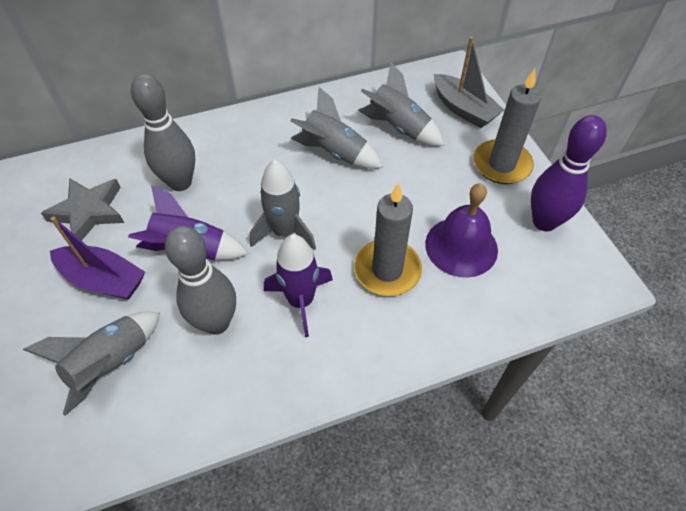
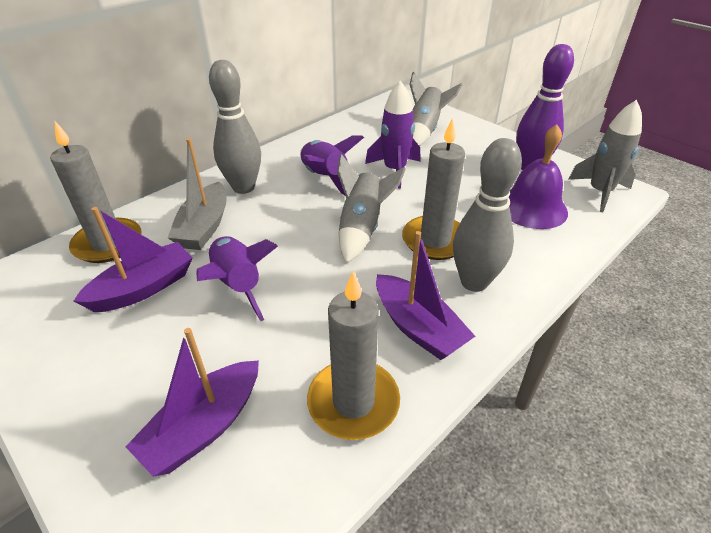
grey candle: [354,183,422,296] [473,69,541,184] = 2 -> [50,120,141,263] [307,271,400,440] [402,118,465,260] = 3
grey rocket: [23,311,160,416] [250,159,316,250] [290,87,383,169] [358,63,444,146] = 4 -> [337,154,406,263] [409,71,462,146] [568,100,642,212] = 3
grey star: [41,178,124,241] = 1 -> none = 0
purple boat: [50,216,145,300] = 1 -> [74,207,193,312] [125,328,259,477] [376,231,475,360] = 3
purple rocket: [128,185,249,260] [264,234,333,337] = 2 -> [196,236,278,321] [300,136,364,195] [365,81,421,189] = 3

